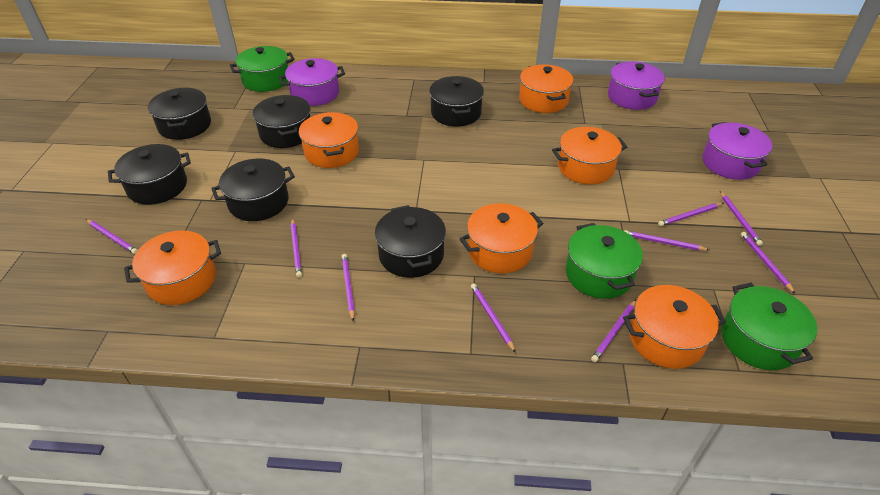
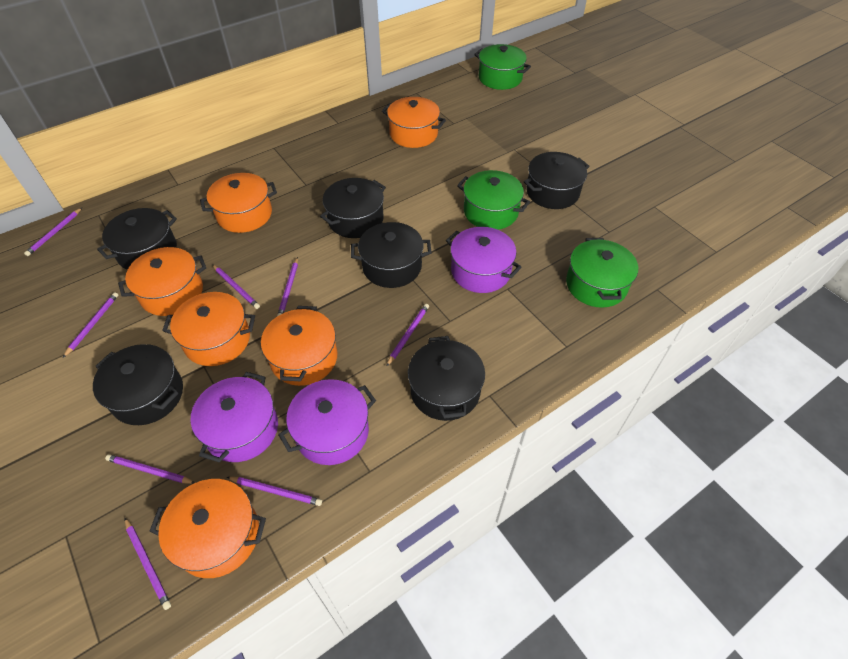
purple pencil: [86,219,138,254] [291,218,302,277] [341,254,355,321] [471,284,516,353] [591,300,636,362] [624,230,709,251] [658,203,723,226] [720,191,763,246] [741,232,795,294] = 9 -> [24,208,82,256] [63,292,118,358] [105,454,195,484] [125,518,171,610] [212,264,260,309] [227,477,322,506] [277,257,298,316] [386,304,429,367] = 8

